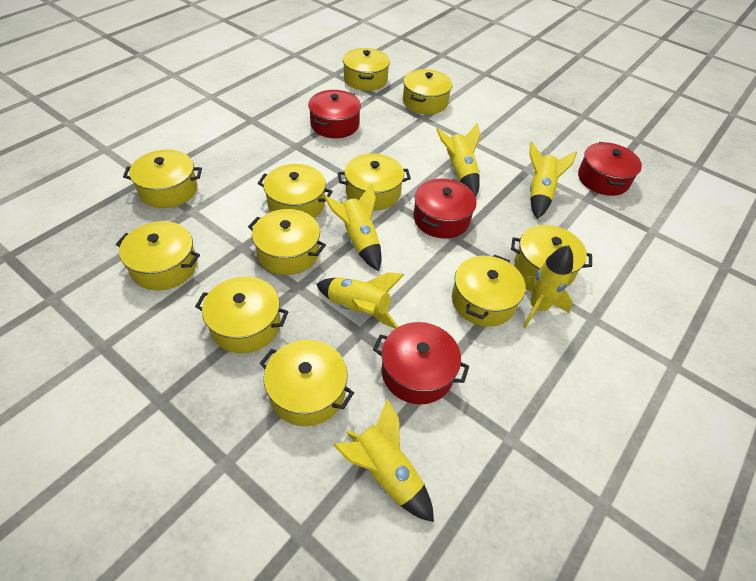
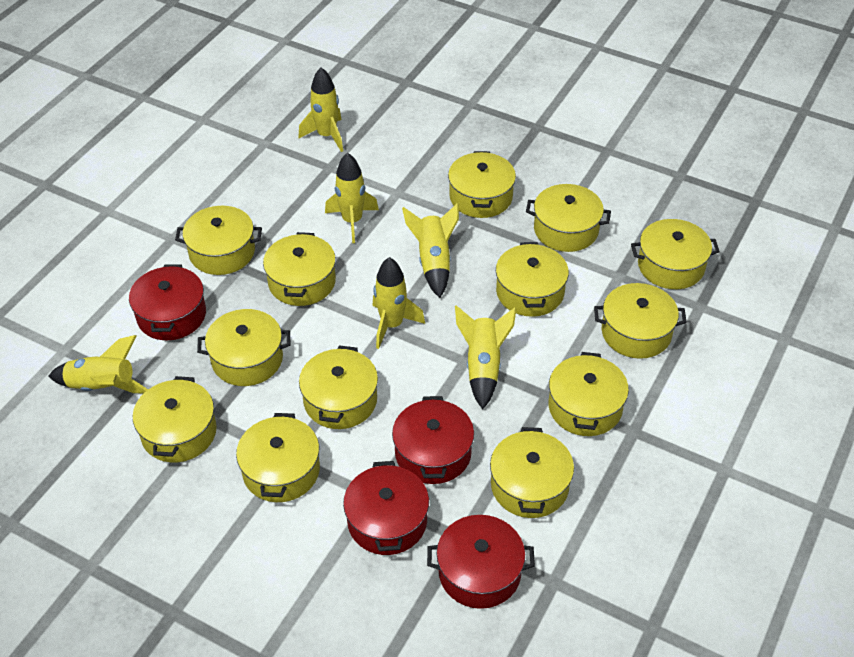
yellow pot: [116,221,200,290] [123,150,202,208] [195,277,288,353] [248,209,326,275] [258,164,333,218] [260,340,354,426] [338,153,411,210] [343,48,390,91] [403,69,452,114] [452,255,525,327] [511,225,592,286] = 11 -> [133,376,217,462] [175,206,262,275] [197,309,290,386] [236,413,320,502] [263,232,336,306] [299,345,378,429] [448,151,516,218] [490,427,574,518] [496,242,569,317] [526,184,611,252] [549,352,629,436] [594,283,687,359] [631,219,720,289] = 13

